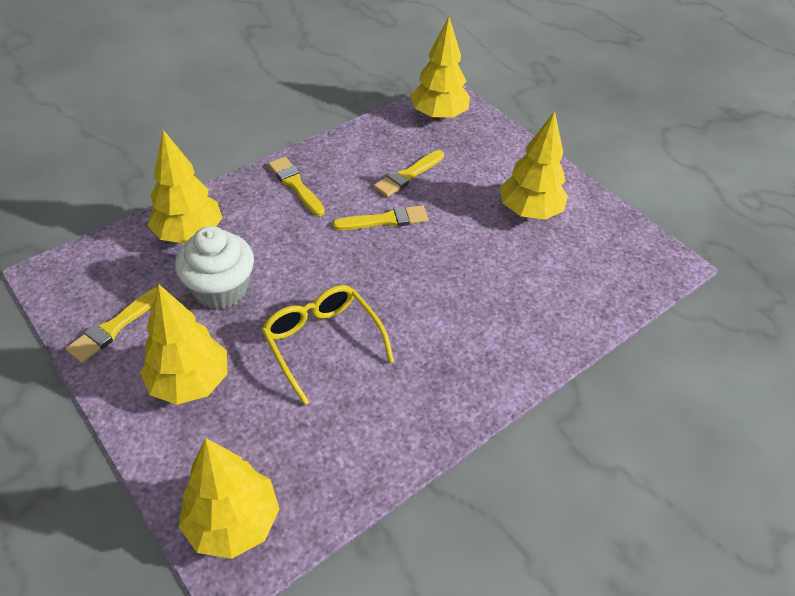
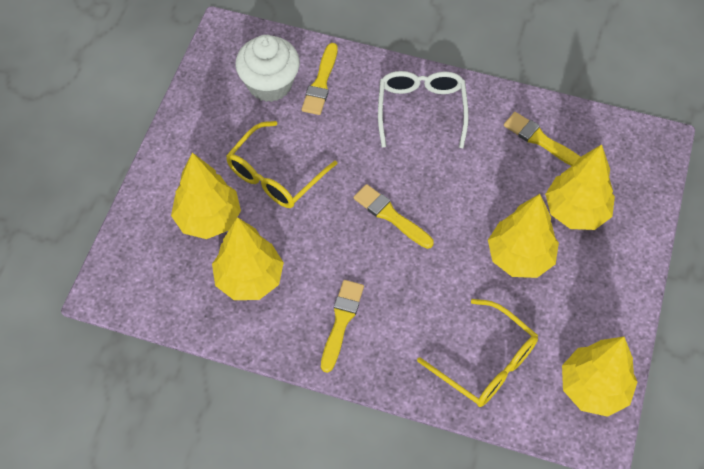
white glasses: none = 0 -> [378,71,469,148] = 1
yellow glasses: [262,285,394,405] = 1 -> [226,121,337,208] [417,299,538,407] = 2

